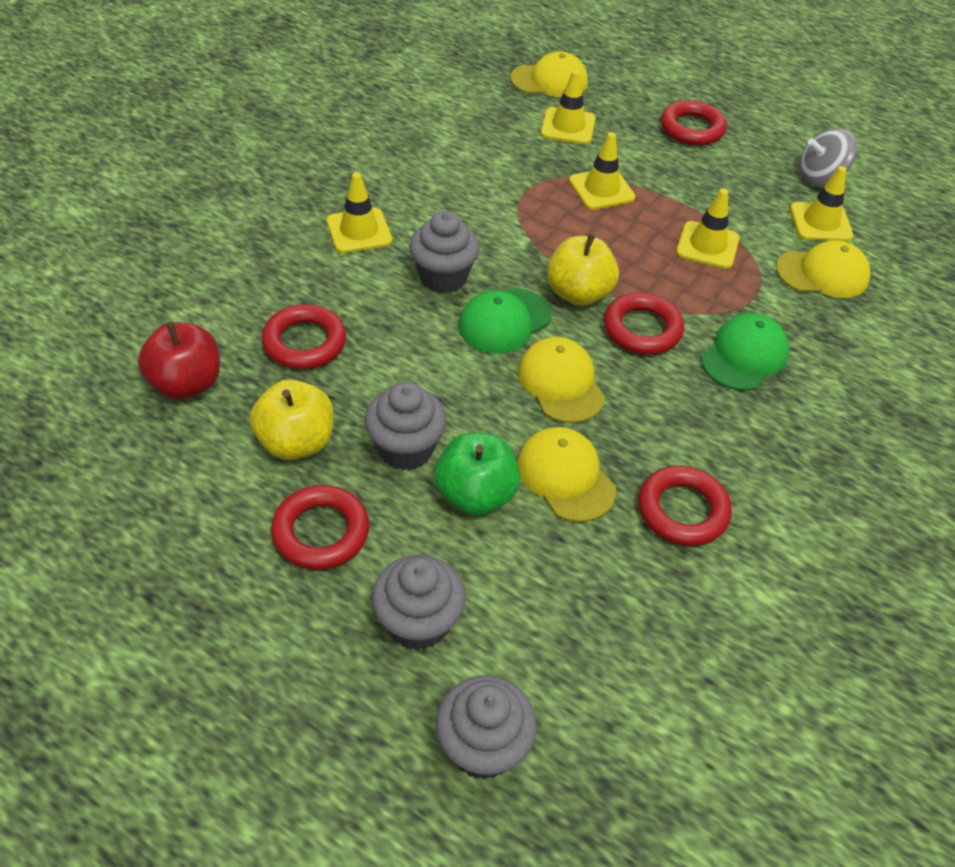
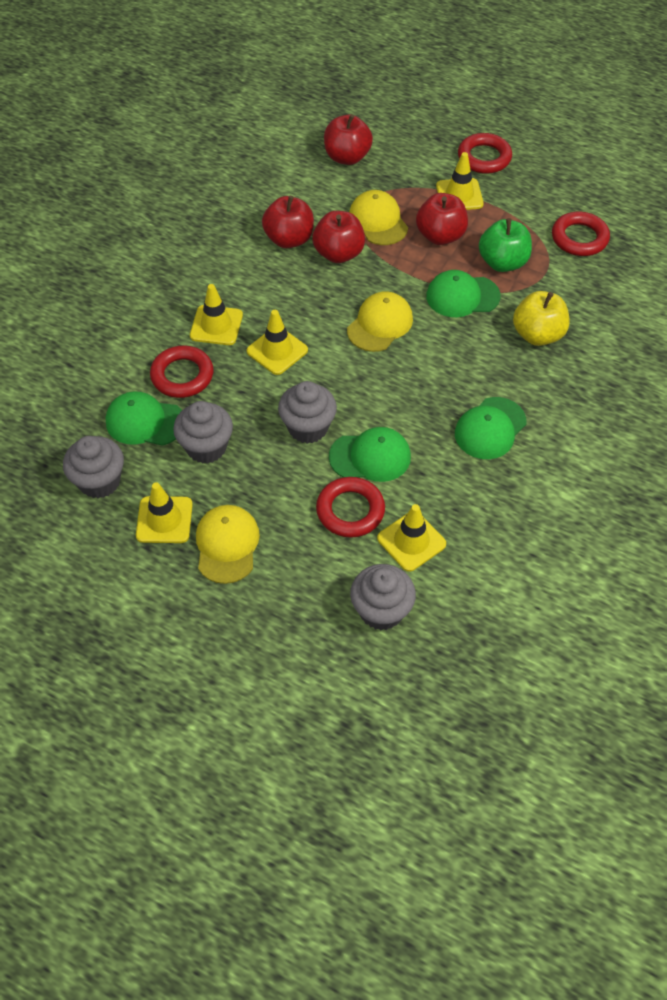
green cap: [459,288,552,353] [701,313,789,391] = 2 -> [105,391,182,446] [329,427,411,482] [426,270,501,317] [455,397,526,459] = 4
grey spinning top: [799,128,857,186] = 1 -> none = 0
red apple: [138,321,220,399] = 1 -> [262,196,314,248] [312,211,365,263] [324,114,373,165] [416,193,468,245] = 4
red ring: [261,304,346,369] [271,485,369,570] [604,293,684,355] [638,465,732,546] [661,100,727,146] = 5 -> [150,346,214,398] [316,477,385,538] [458,133,512,174] [552,212,610,256] = 4
yellow apple: [250,380,333,460] [547,234,619,306] = 2 -> [513,291,570,346] = 1
yellow cap: [510,51,588,97] [517,427,616,522] [518,337,605,423] [776,240,871,298] = 4 -> [196,505,260,584] [347,291,413,352] [349,190,408,245] = 3

